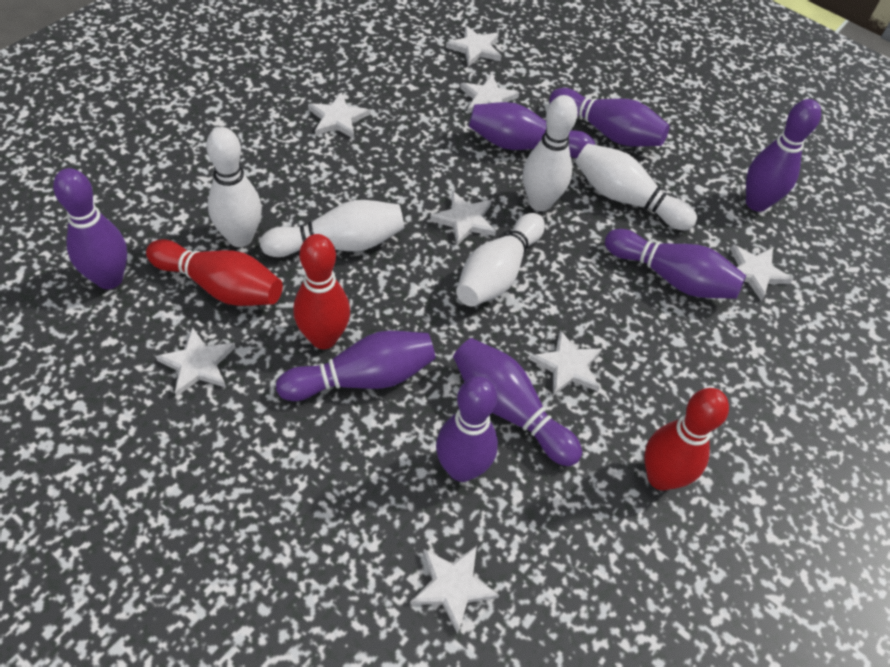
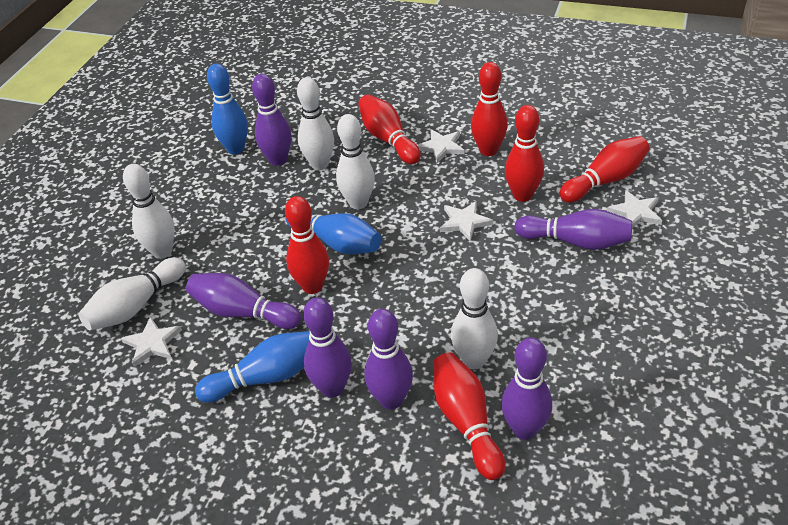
blue bowling pin: none = 0 -> [195,331,310,403] [207,64,248,155] [285,213,381,254] = 3
purple bowling pin: [53,168,127,289] [276,331,436,401] [436,376,498,482] [453,338,582,466] [469,102,595,158] [549,88,670,147] [605,229,746,299] [746,99,821,212] = 8 -> [186,273,301,329] [252,74,291,166] [303,297,352,398] [364,309,413,410] [501,337,552,440] [514,209,632,250] = 6
red bowling pin: [146,239,283,306] [293,234,350,349] [644,388,729,490] = 3 -> [285,196,329,294] [358,94,421,164] [433,353,505,480] [471,62,508,156] [505,105,544,202] [560,136,650,203] = 6
white star: [155,327,235,397] [308,92,370,139] [410,546,499,634] [430,191,496,246] [446,25,501,67] [460,74,519,113] [529,330,602,396] [730,245,793,301] = 8 -> [121,316,182,367] [417,129,465,163] [440,201,493,242] [607,190,662,228] = 4

